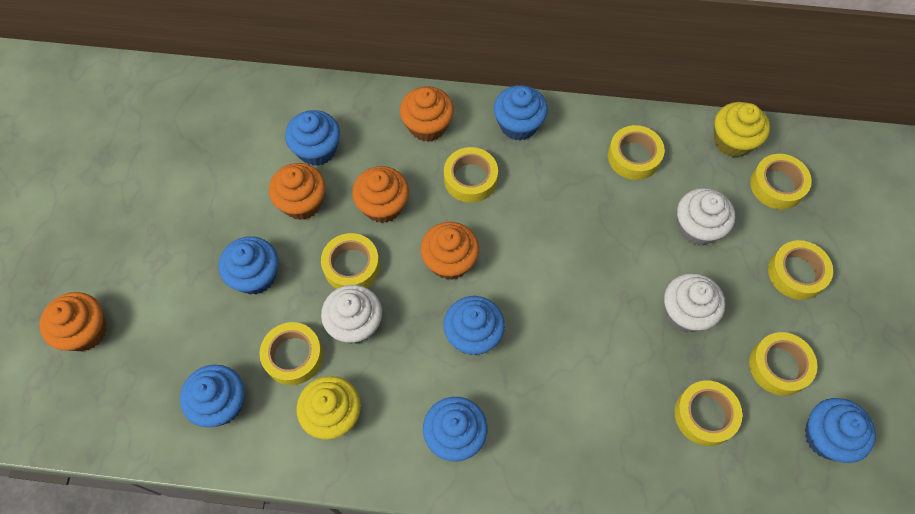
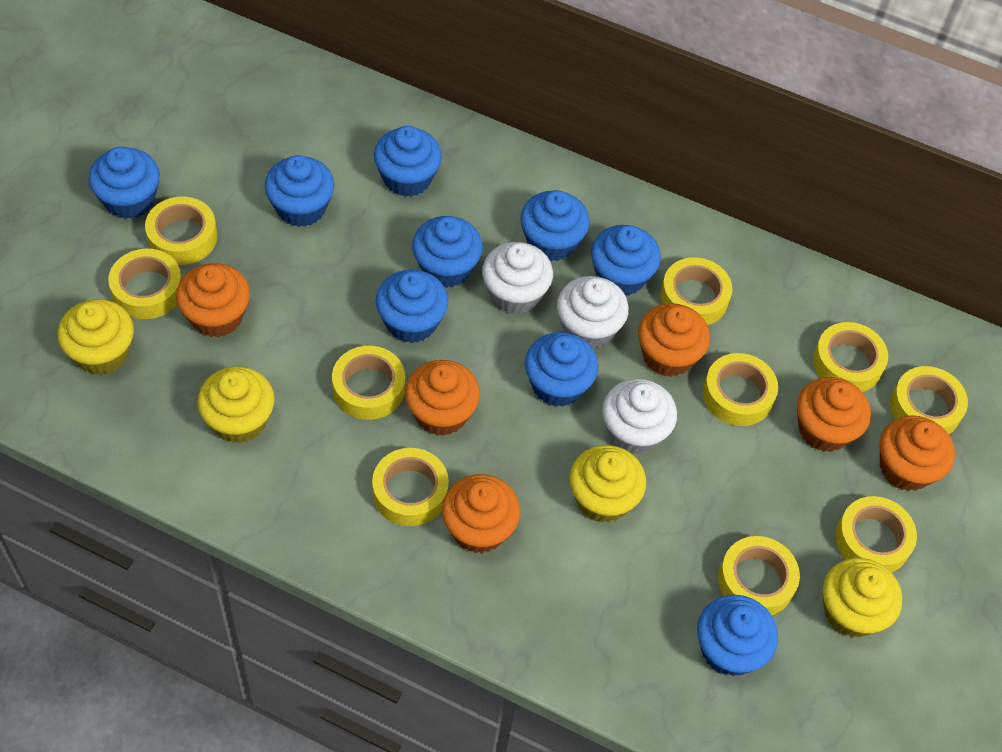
blue cupcake: [180,365,244,427] [219,236,278,295] [285,110,340,166] [423,397,488,461] [444,296,505,355] [494,85,548,140] [805,398,876,463] = 7 -> [89,147,160,219] [264,155,334,227] [374,126,442,197] [376,270,448,343] [412,216,483,288] [520,190,590,261] [525,332,599,407] [591,225,661,296] [697,595,778,676] = 9
orange cupcake: [39,292,106,351] [269,163,326,220] [352,166,409,223] [400,86,454,142] [421,222,479,280] = 5 -> [176,263,250,337] [405,360,480,436] [442,474,520,553] [638,303,710,377] [797,377,871,452] [880,415,955,491] = 6
yellow cupcake: [296,376,361,440] [714,102,770,157] = 2 -> [57,299,134,375] [197,367,275,443] [569,445,646,523] [823,558,902,638] = 4
yellow tape: [260,322,323,385] [321,233,380,289] [444,147,498,203] [608,125,665,180] [675,380,742,446] [749,332,817,396] [750,154,812,209] [768,240,833,300] = 8 -> [108,249,182,319] [145,196,217,265] [332,346,405,420] [372,448,449,526] [660,257,732,325] [703,353,778,426] [718,536,800,615] [813,322,888,392] [835,496,917,573] [890,366,968,434] = 10

